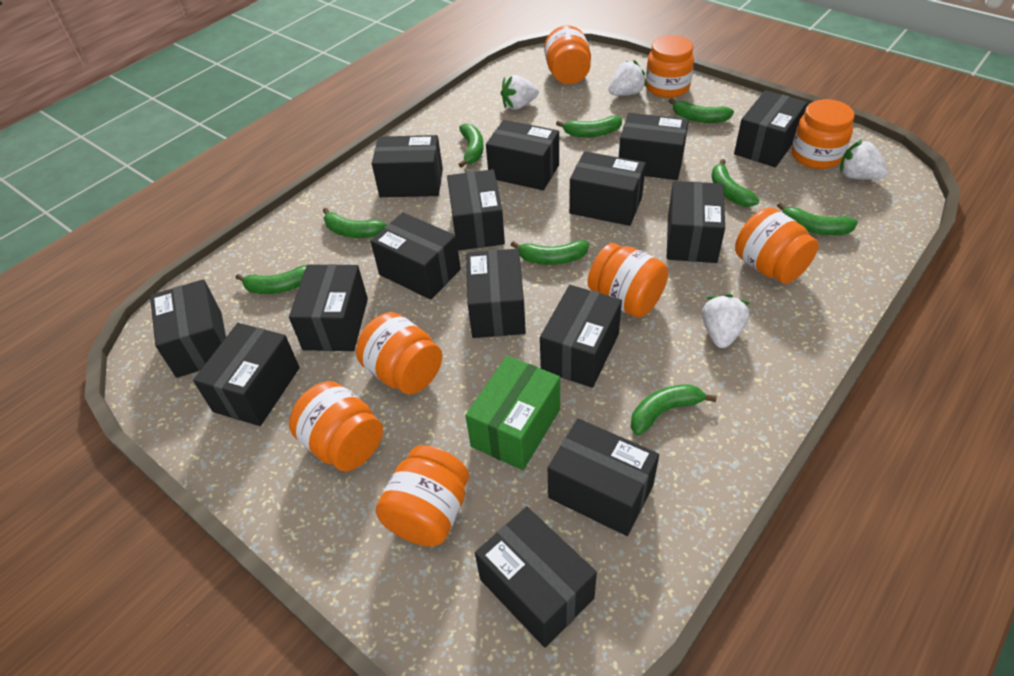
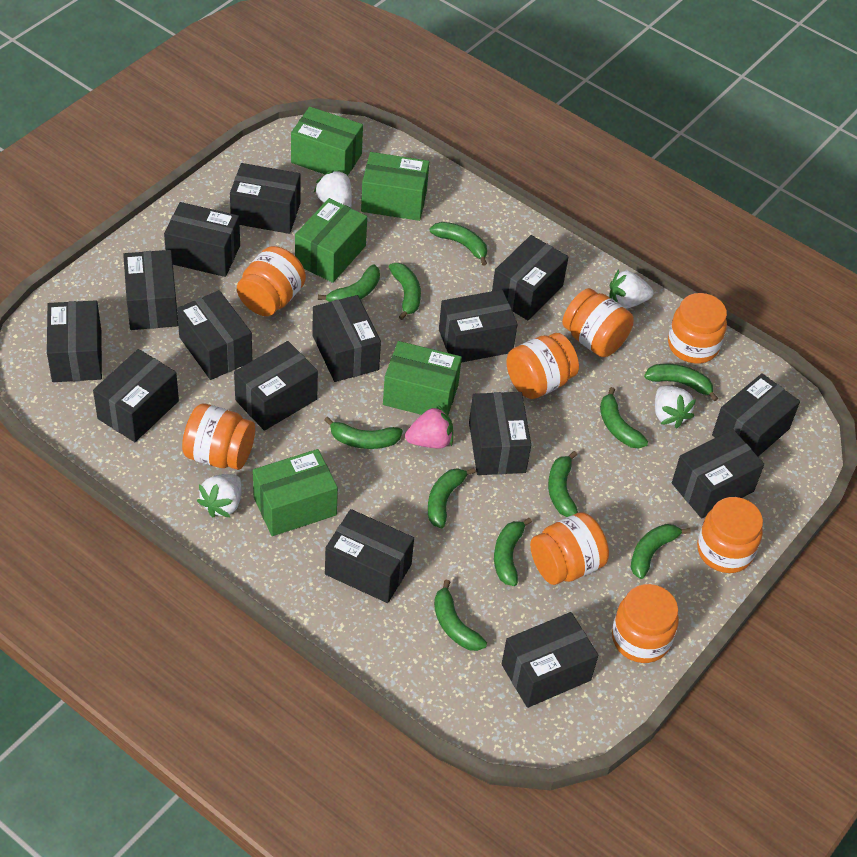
green banana: [236,265,307,294] [323,208,387,238] [459,123,484,168] [511,240,589,265] [556,116,622,137] [631,384,717,436] [669,98,734,123] [711,159,759,207] [777,202,858,235] = 9 -> [318,265,380,302] [324,417,403,449] [389,263,421,320] [428,468,476,528] [429,222,487,266] [434,579,487,651] [494,517,532,586] [548,451,578,517] [600,387,648,448] [631,524,691,579] [644,364,718,401] = 11
green box: [465,356,560,470] = 1 -> [253,449,338,536] [291,107,363,176] [295,198,367,283] [361,152,429,221] [383,341,462,415] = 5
pink strawberry: none = 0 -> [405,405,453,449] = 1

